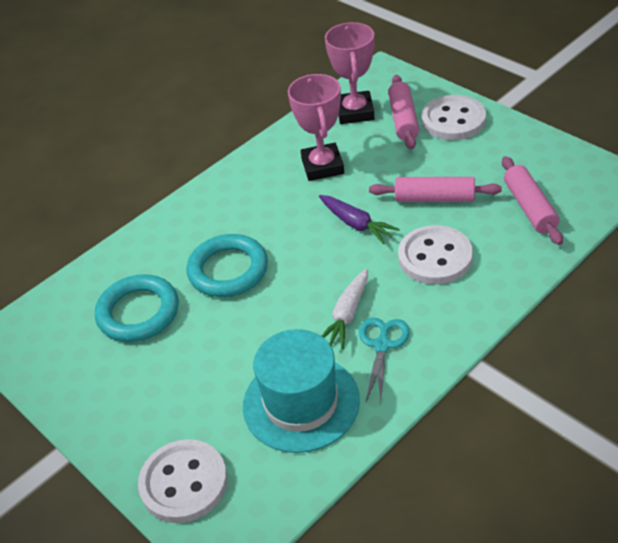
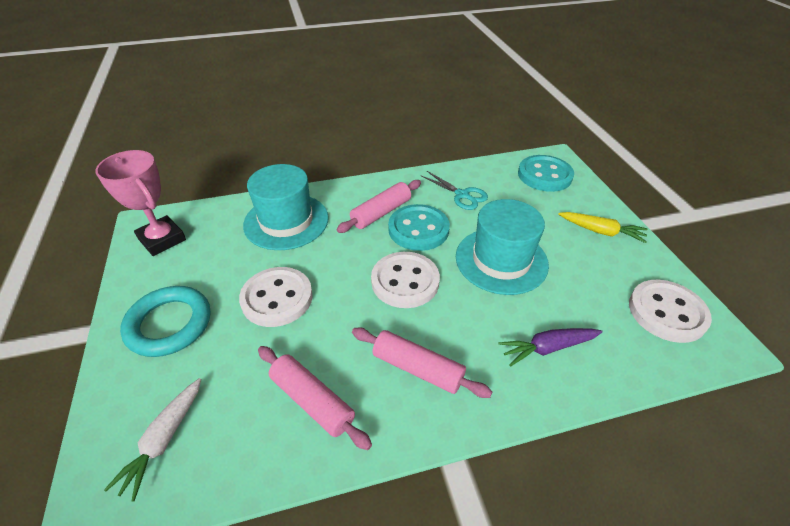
pink trophy: [288,74,344,181] [325,22,374,124] = 2 -> [95,150,186,256] = 1
turquoise button: none = 0 -> [388,204,450,251] [518,155,574,192] = 2
turquoise hat: [243,329,360,453] = 1 -> [243,164,329,250] [456,199,549,295] = 2
turquoise ring: [95,274,179,342] [187,234,268,297] = 2 -> [120,286,210,357] = 1
yellow carrot: none = 0 -> [558,212,647,243] = 1

